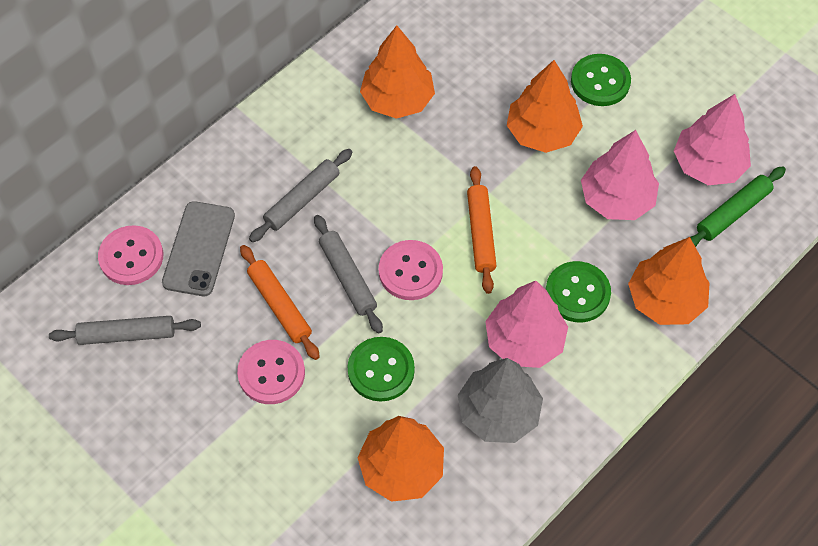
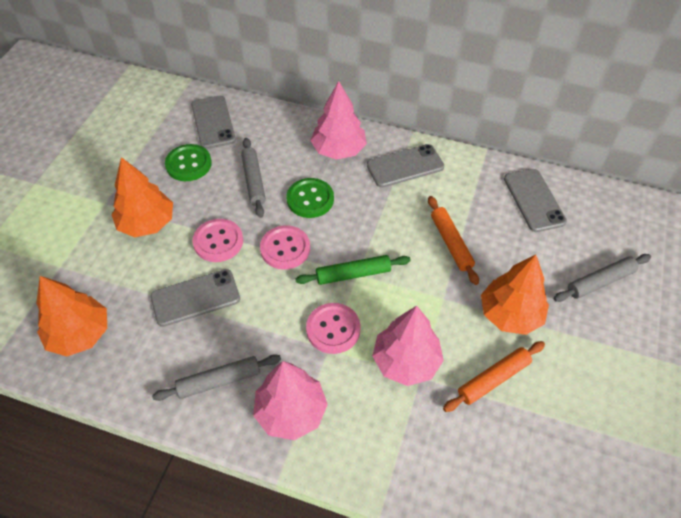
green button: [347,337,415,402] [546,261,611,322] [571,54,631,106] = 3 -> [165,144,212,181] [286,178,334,218] = 2
grey phone: [162,201,235,296] = 1 -> [151,269,240,327] [191,96,236,149] [367,144,444,188] [504,169,567,232] = 4
grey tree: [458,358,543,443] = 1 -> none = 0
orange tree: [357,416,444,502] [360,25,435,119] [507,60,583,153] [628,237,710,325] = 4 -> [36,276,107,357] [111,157,173,237] [481,254,549,335] = 3

